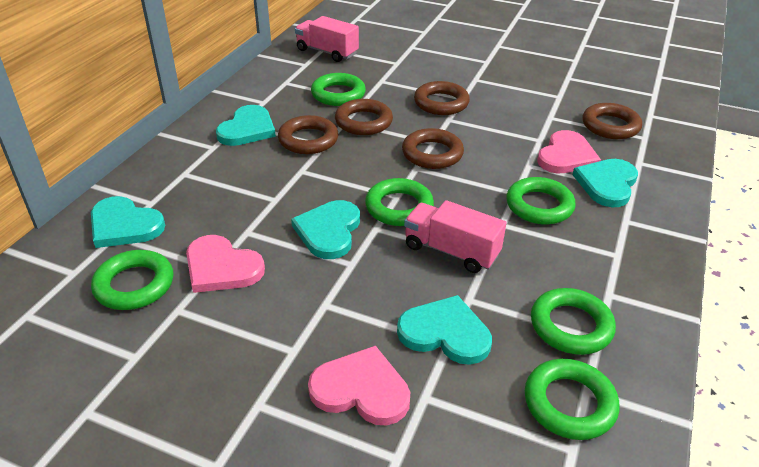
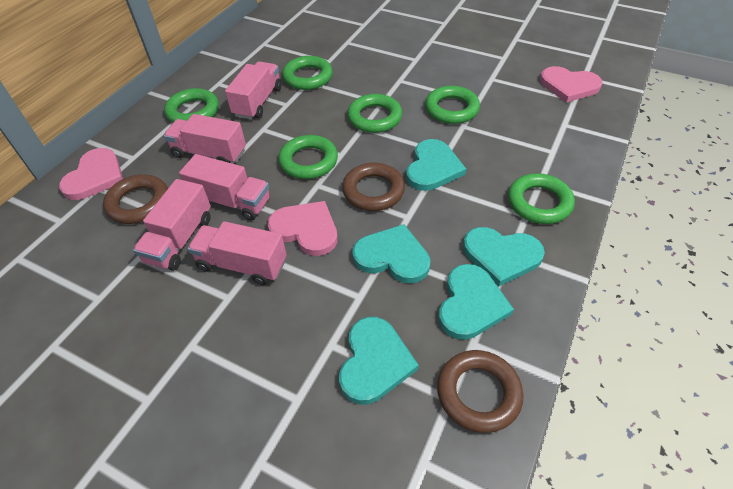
brown ring: [278,115,338,154] [335,99,393,135] [402,128,464,169] [414,81,470,115] [582,103,642,139] = 5 -> [103,174,168,224] [342,163,405,211] [437,350,523,433] = 3
pink truck: [295,16,359,62] [404,200,506,273] = 2 -> [133,179,211,271] [164,114,246,163] [179,154,270,221] [188,221,287,285] [225,61,282,120] = 5

